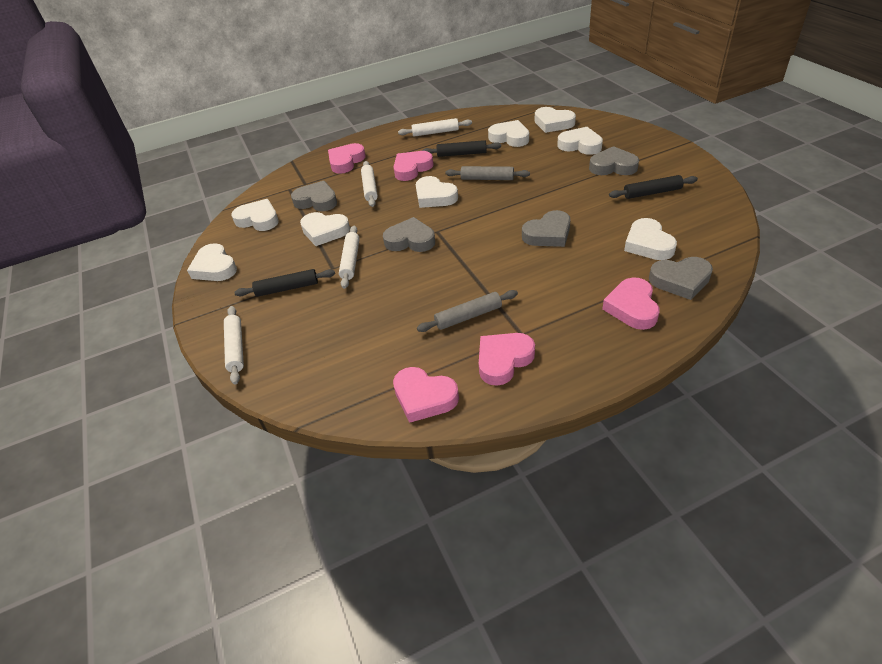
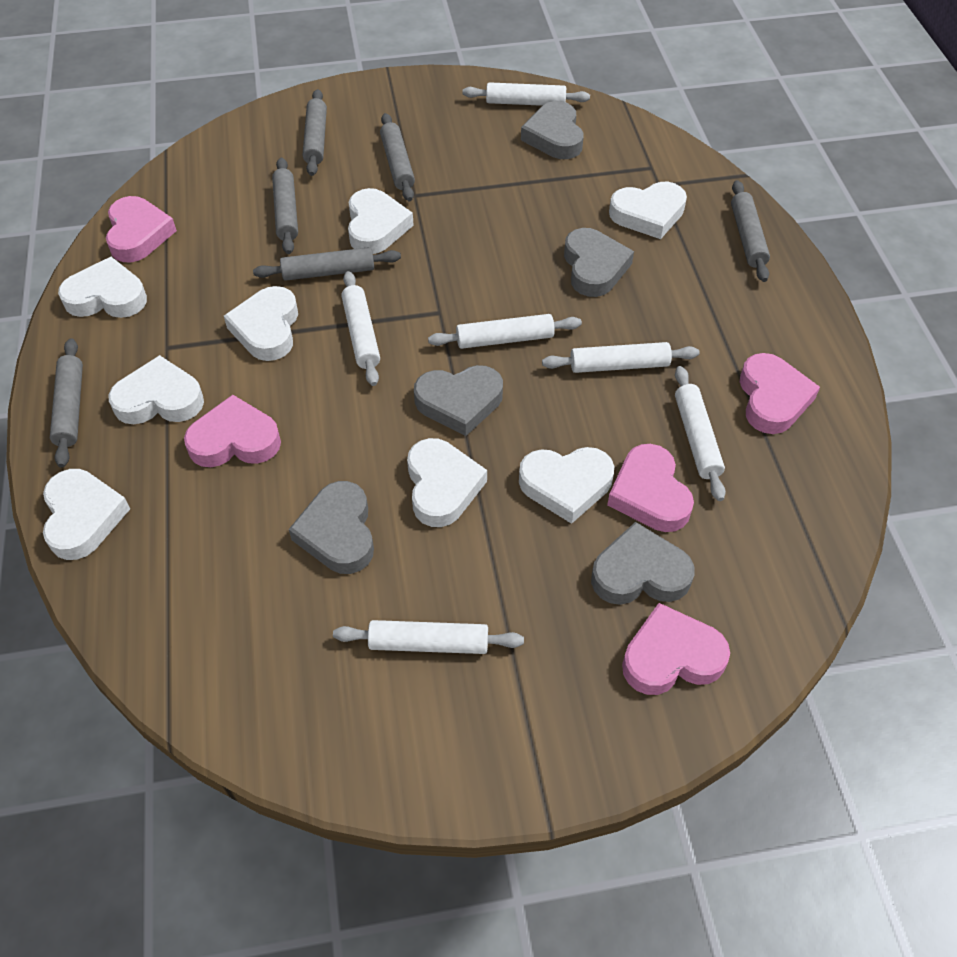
black rolling pin: [234,269,335,297] [422,140,501,157] [609,175,698,199] = 3 -> none = 0
grey rolling pin: [417,290,518,332] [445,166,530,180] = 2 -> [50,338,83,468] [253,247,401,281] [272,158,298,254] [303,89,327,176] [380,113,415,201] [731,180,770,282] = 6
white rolling pin: [224,306,244,384] [339,226,360,289] [361,161,378,207] [398,118,472,137] = 4 -> [333,620,524,654] [341,271,380,386] [428,314,582,349] [463,82,590,106] [542,342,699,373] [675,366,726,501] = 6

